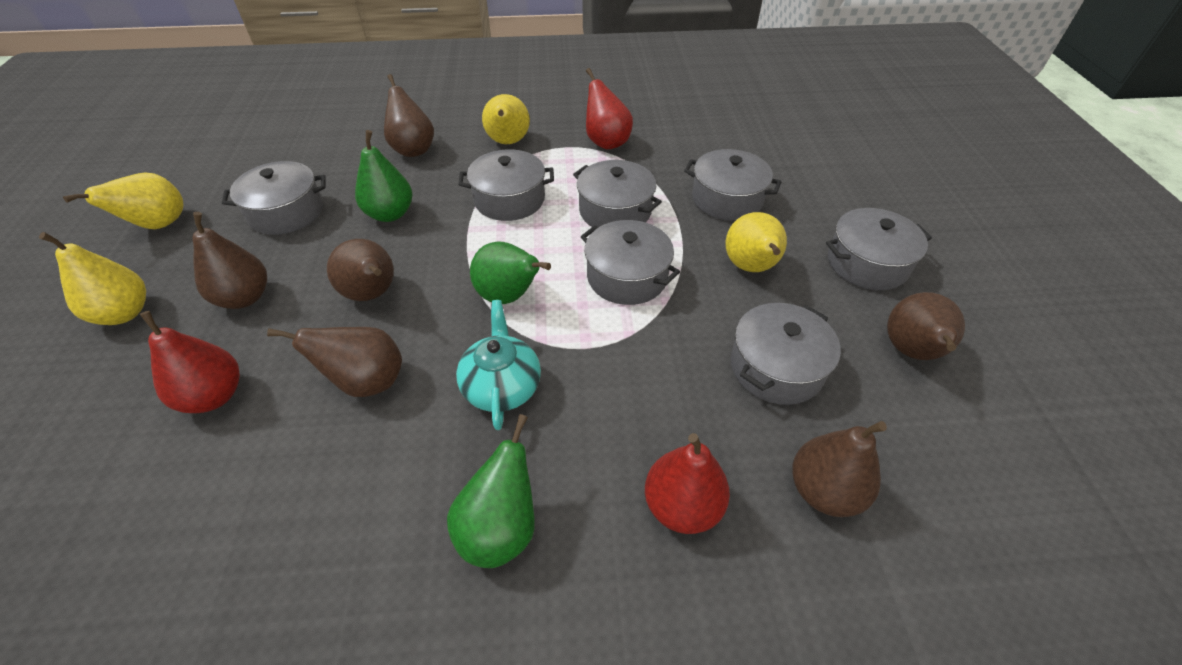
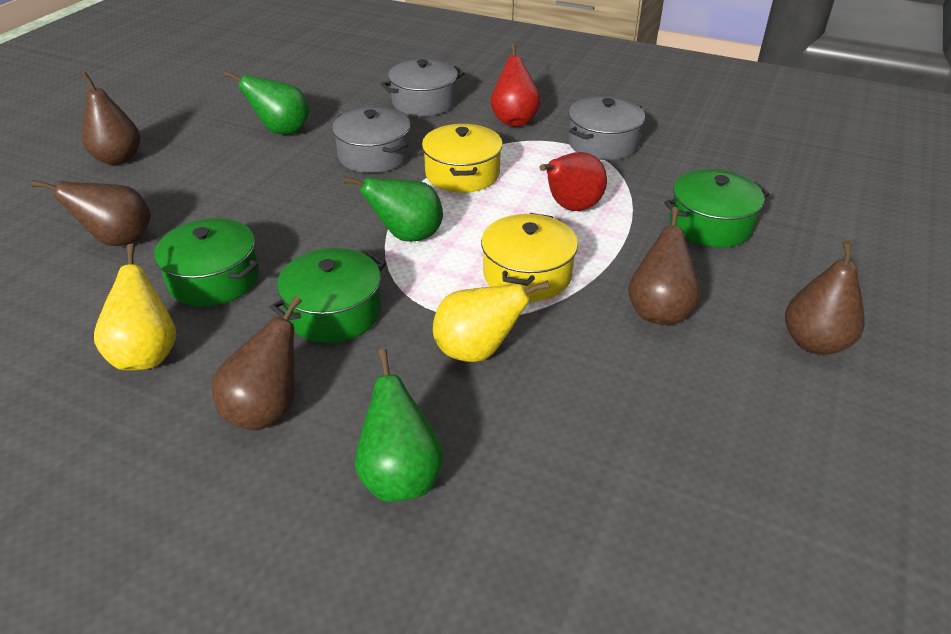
brown pear: [192,212,267,309] [267,327,402,397] [327,239,394,301] [384,74,434,157] [792,421,887,517] [887,292,965,360] = 6 -> [31,180,151,246] [81,72,140,165] [212,296,302,431] [628,207,701,325] [785,240,865,355] = 5
green pot: none = 0 -> [154,218,259,307] [270,248,386,343] [664,169,769,248] = 3
grey pot: [222,161,326,235] [458,149,554,221] [573,160,662,227] [581,220,680,305] [684,149,781,221] [731,303,841,405] [826,208,932,290] = 7 -> [332,107,411,173] [381,59,465,116] [568,96,645,160] = 3
red pear: [140,311,240,413] [586,68,633,149] [645,433,730,534] = 3 -> [491,44,541,127] [540,152,607,211] = 2
turquoise teapot: [456,300,541,430] = 1 -> none = 0
yellow pear: [39,232,146,325] [63,172,183,229] [482,94,530,144] [725,212,787,272] = 4 -> [94,244,176,370] [433,280,550,362] = 2
yellow pot: none = 0 -> [422,124,503,193] [481,213,578,301] = 2

